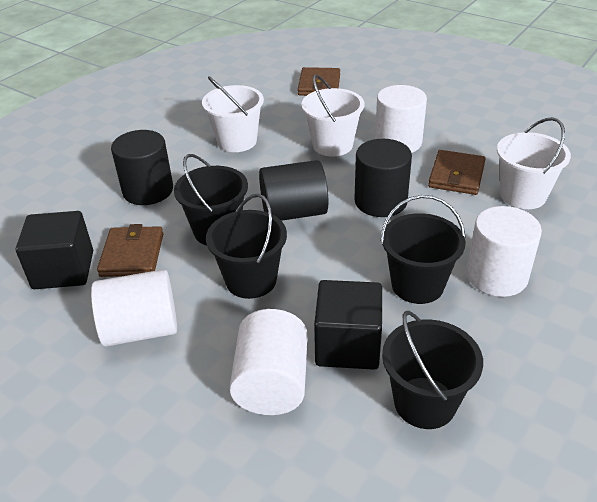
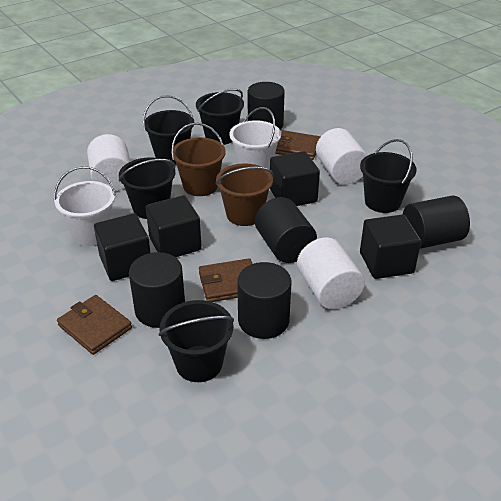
black bucket: [174,154,248,245] [206,194,287,299] [380,195,466,304] [382,311,483,429] = 4 -> [119,157,175,219] [143,95,194,165] [159,300,234,382] [196,89,244,145] [360,139,417,213] = 5
black cube: [16,211,93,289] [314,280,382,370] = 2 -> [94,213,151,281] [146,195,202,257] [270,151,320,206] [360,214,421,279] = 4
black cylinder: [111,130,173,205] [259,160,328,221] [354,139,412,217] = 3 -> [129,252,185,328] [237,262,291,339] [248,82,285,130] [255,197,317,263] [403,195,470,249] = 5
brown bucket: none = 0 -> [171,123,226,196] [215,163,274,226] = 2
white bucket: [202,76,264,152] [302,75,364,156] [497,117,571,209] = 3 -> [54,166,116,246] [229,107,281,169] = 2
white cylinder: [91,269,177,347] [229,309,308,415] [375,85,427,153] [467,206,542,297] = 4 -> [87,134,131,191] [297,237,365,309] [316,128,368,184] = 3

